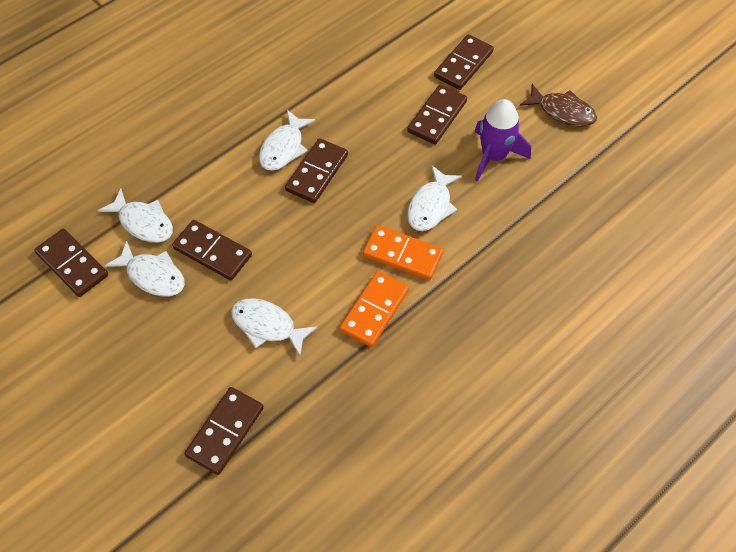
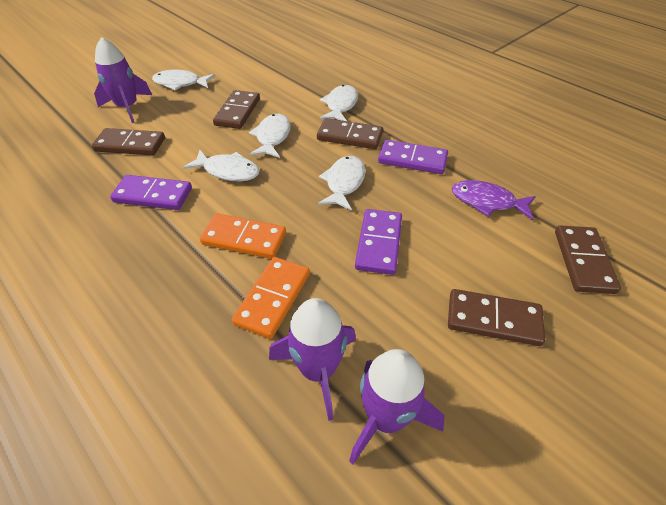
brown domino: [34,229,108,297] [172,220,252,280] [184,387,264,475] [285,138,348,203] [407,85,467,145] [434,34,494,90] = 6 -> [92,128,165,155] [213,90,260,129] [317,118,383,149] [448,289,545,346] [555,225,621,294] = 5
brown fish: [520,84,597,127] = 1 -> none = 0
purple domino: none = 0 -> [110,175,192,210] [355,209,402,275] [378,140,448,174] = 3
purple fish: none = 0 -> [452,180,536,220] = 1
purple rocket: [474,99,531,182] = 1 -> [94,37,152,123] [269,298,356,421] [349,349,444,464] = 3

